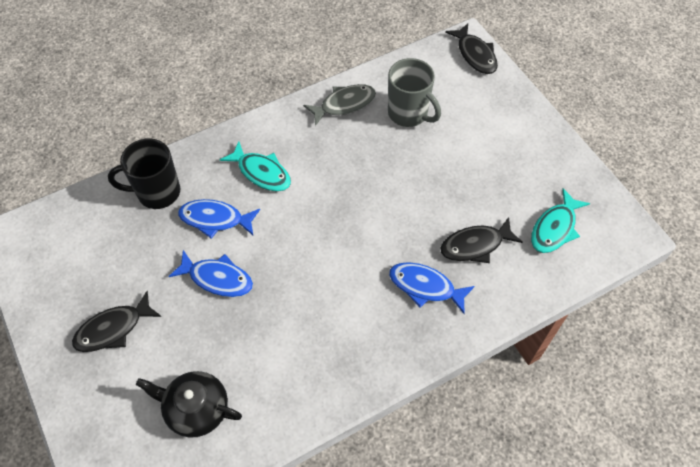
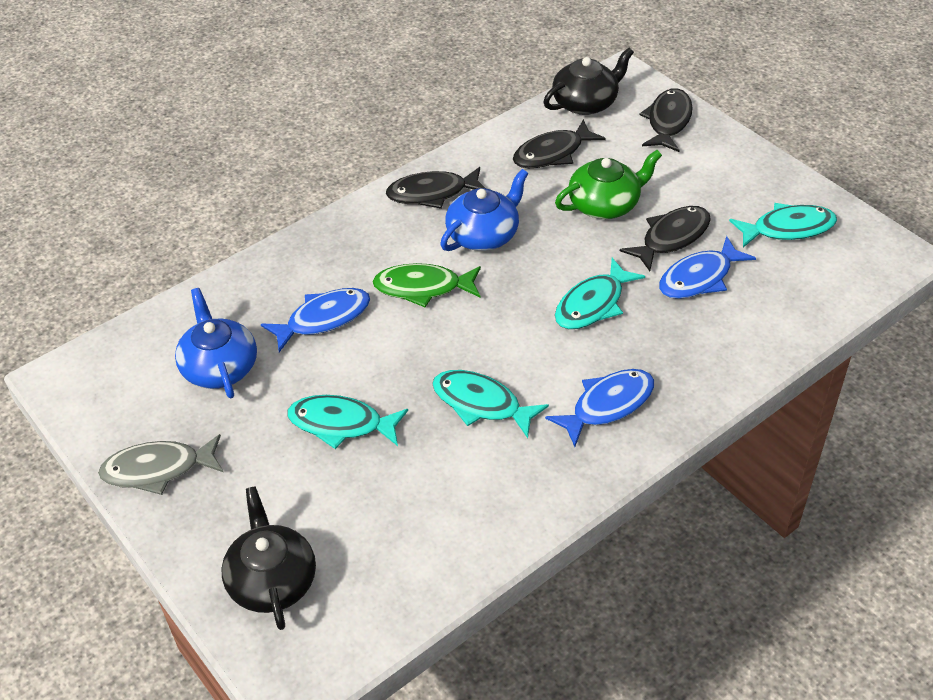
black fish: [72,291,162,352] [440,217,523,263] [445,23,498,74] = 3 -> [386,167,485,209] [513,119,606,168] [620,206,711,271] [639,88,693,152] = 4
black mug: [108,138,180,209] = 1 -> none = 0
black teapot: [136,371,242,438] = 1 -> [221,486,316,630] [543,48,634,115] = 2
blue teapot: none = 0 -> [175,288,257,398] [440,169,528,251] = 2
green fish: none = 0 -> [372,263,481,307] = 1
green teapot: none = 0 -> [555,150,662,219] = 1
grey mug: [388,58,441,127] = 1 -> none = 0
turquoise fish: [220,141,291,191] [531,188,590,253] = 2 -> [287,395,408,449] [432,370,549,438] [555,258,645,329] [729,203,837,248] = 4

